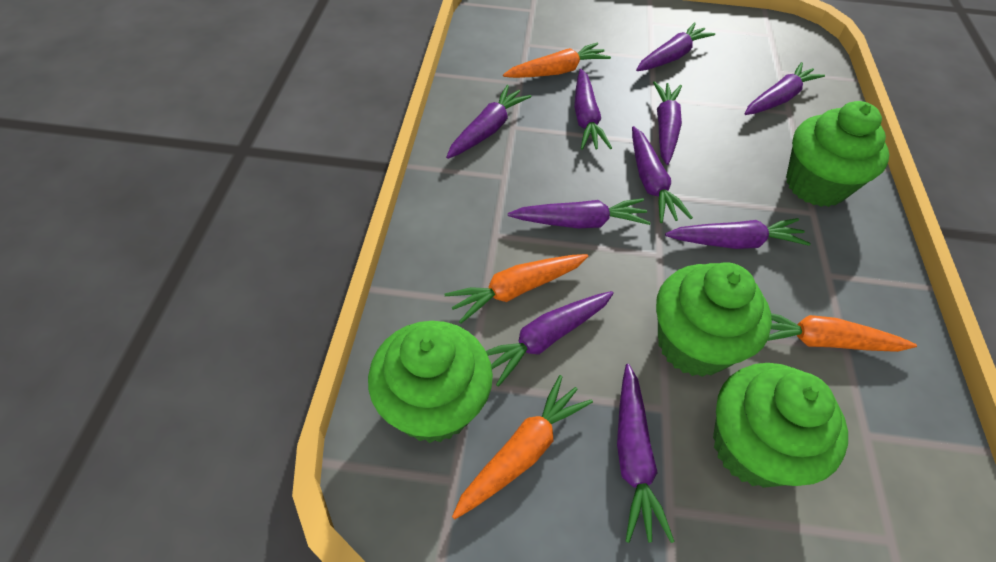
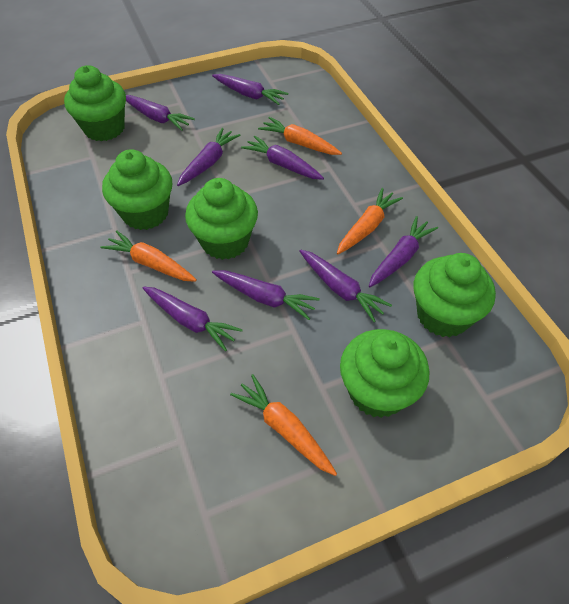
green cupcake: [368,321,493,443] [656,262,772,377] [713,363,848,488] [786,101,889,207] = 4 -> [64,65,126,141] [102,149,172,230] [185,178,258,260] [340,329,429,418] [414,253,496,337] = 5
purple carrot: [446,85,532,159] [486,291,614,387] [508,198,651,229] [574,69,612,150] [617,364,675,543] [632,126,693,223] [636,22,715,71] [653,81,682,165] [665,218,811,249] [744,62,825,115] = 10 -> [126,95,195,131] [143,286,242,351] [177,128,241,186] [212,74,288,105] [212,270,320,320] [241,136,324,180] [299,250,392,322] [369,216,438,287] = 8

